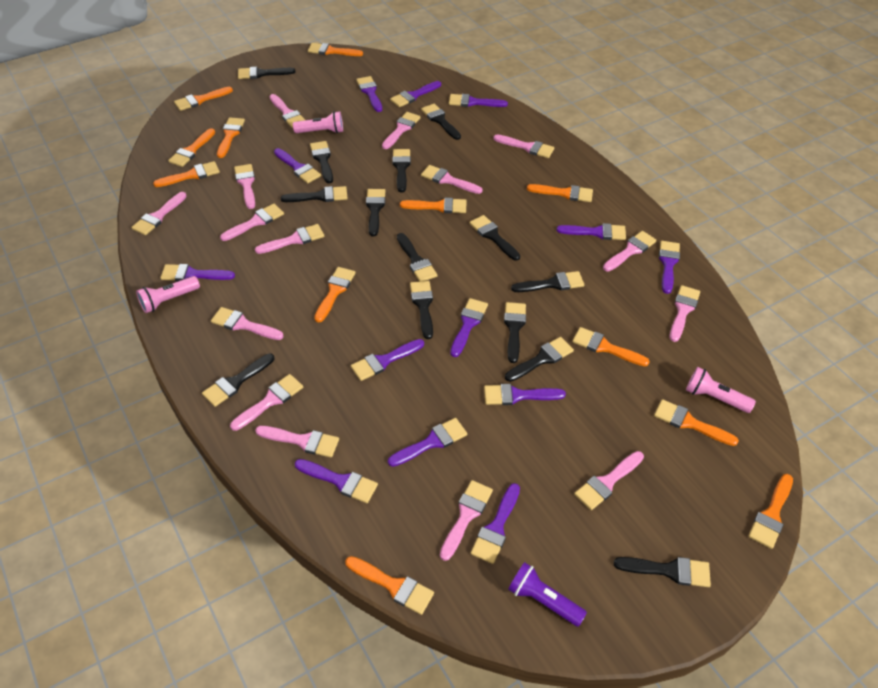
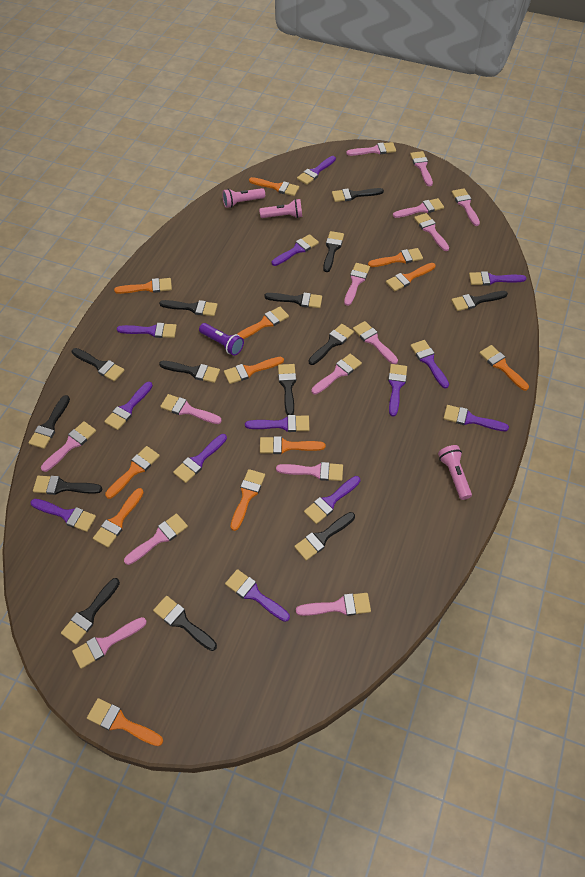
pink brush: [131,192,187,235] [211,307,284,340] [220,204,284,241] [230,374,303,431] [234,164,255,209] [255,224,324,254] [255,426,339,458] [269,94,305,128] [382,112,421,149] [421,165,483,194] [440,480,493,561] [493,134,554,158] [574,451,644,510] [603,231,657,272] [670,285,700,342] = 15 -> [41,421,96,472] [72,617,147,669] [124,513,188,565] [160,394,222,424] [276,462,343,481] [296,593,371,616] [311,354,362,394] [344,263,370,306] [346,142,396,156] [353,321,398,364] [393,198,444,218] [410,151,433,186] [414,213,449,251] [452,188,480,226] = 14

